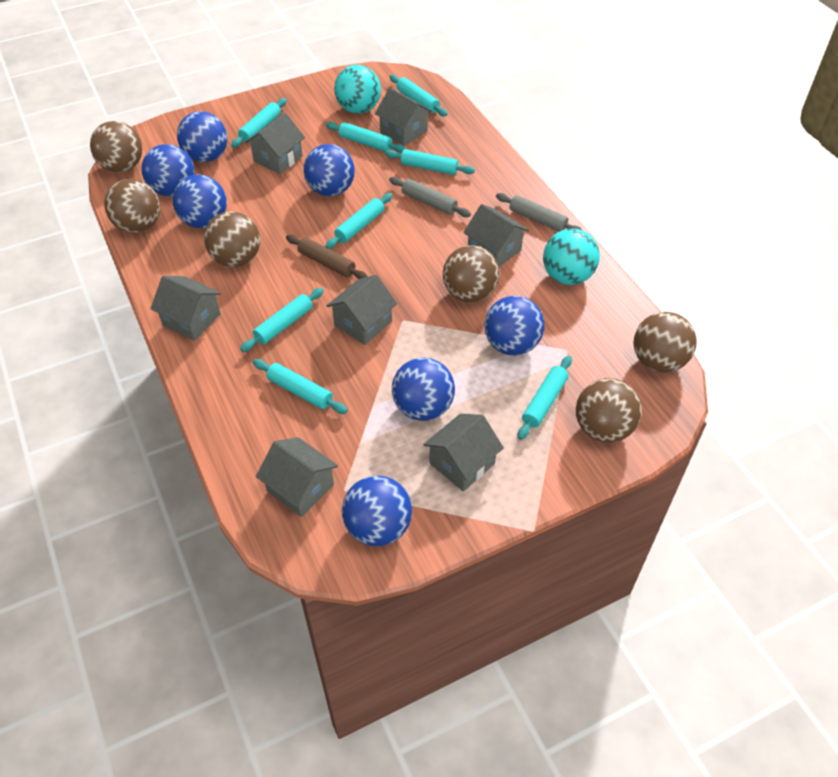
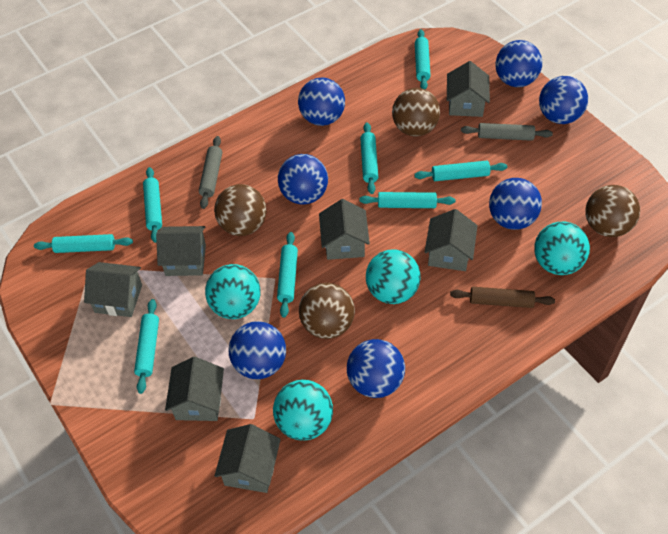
brown ball: [90,121,142,172] [104,179,160,233] [204,211,260,267] [443,245,499,303] [576,378,641,443] [633,312,697,373] = 6 -> [214,184,266,236] [299,283,355,339] [392,88,440,136] [586,185,640,237] = 4
turquoise ball: [334,65,381,114] [543,228,600,285] = 2 -> [205,264,261,319] [273,380,333,441] [366,249,421,304] [534,222,590,275] = 4

